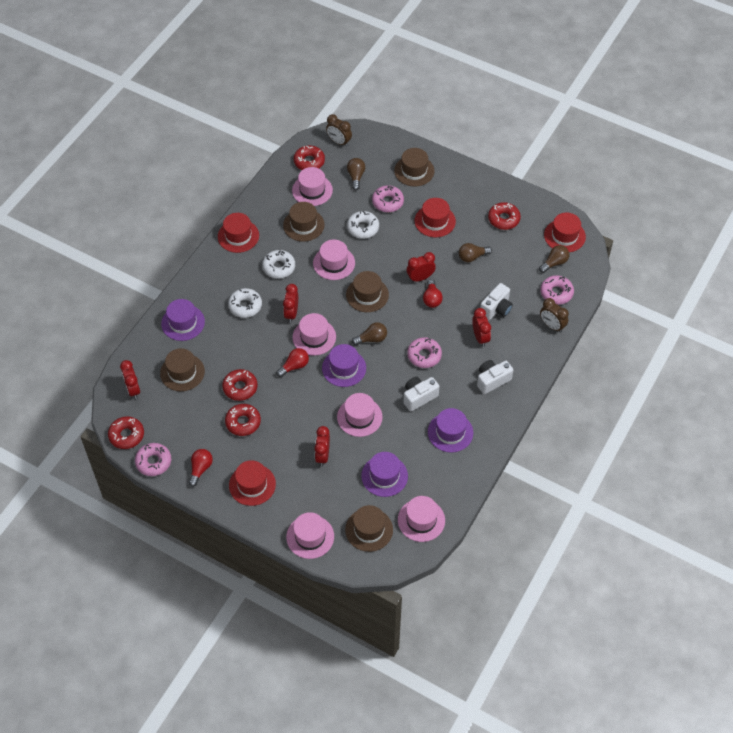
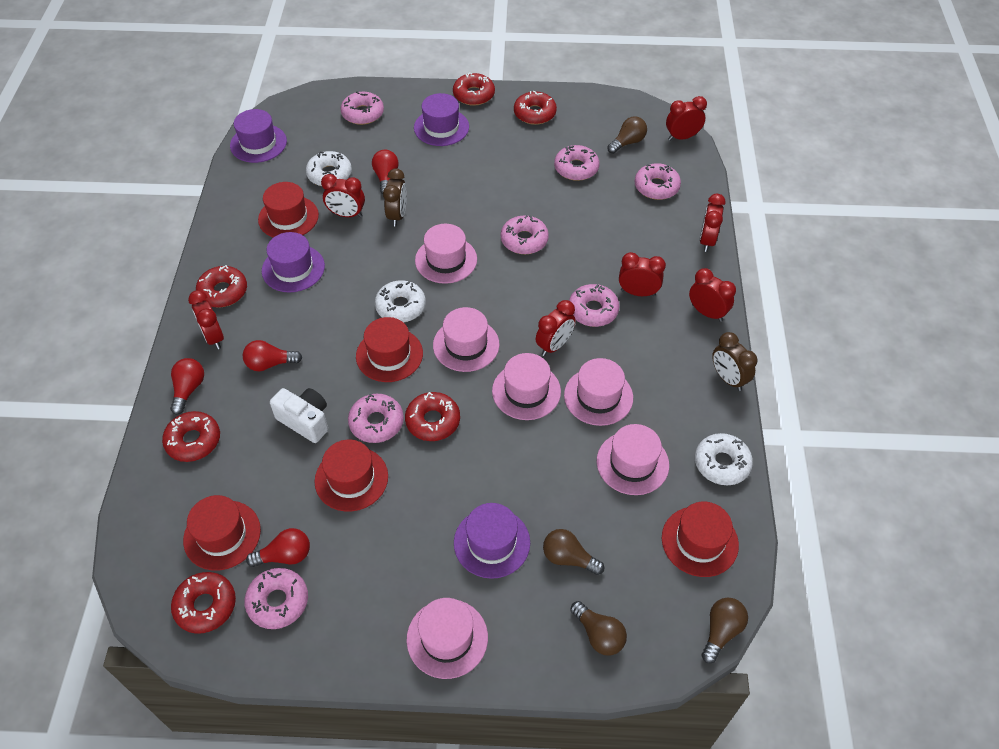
brown hat: [160,348,205,391] [283,202,325,242] [345,505,393,552] [346,271,389,312] [394,148,435,187] = 5 -> none = 0
pink donut: [135,443,171,476] [372,185,404,212] [407,337,442,368] [540,275,574,304] = 4 -> [244,568,308,629] [341,91,384,125] [348,394,404,443] [501,215,549,254] [554,145,599,181] [569,284,619,327] [635,163,681,200] = 7
red clock: [120,360,140,399] [283,284,298,323] [315,426,330,466] [407,252,436,282] [472,308,491,347] = 5 -> [188,290,224,349] [321,174,365,218] [536,300,576,356] [619,252,666,296] [666,96,707,141] [689,268,736,322] [700,194,726,252] = 7
red donut: [108,416,144,449] [222,369,258,401] [225,404,261,436] [294,145,325,170] [488,202,521,230] = 5 -> [162,411,220,462] [171,572,236,634] [196,265,247,308] [405,392,460,441] [453,72,495,106] [514,91,557,125] = 6
red hat: [218,213,259,253] [229,460,276,506] [414,198,456,238] [544,213,586,252] = 4 -> [183,495,261,570] [258,182,319,238] [314,440,388,512] [356,317,423,382] [662,502,739,577] = 5
red light bulb: [189,449,213,487] [276,348,309,377] [423,279,443,308] = 3 -> [170,358,204,415] [243,340,302,371] [246,528,310,567] [372,150,399,194] = 4
white camera: [403,377,439,411] [477,360,513,394] [480,283,513,320] = 3 -> [270,388,328,443] = 1

